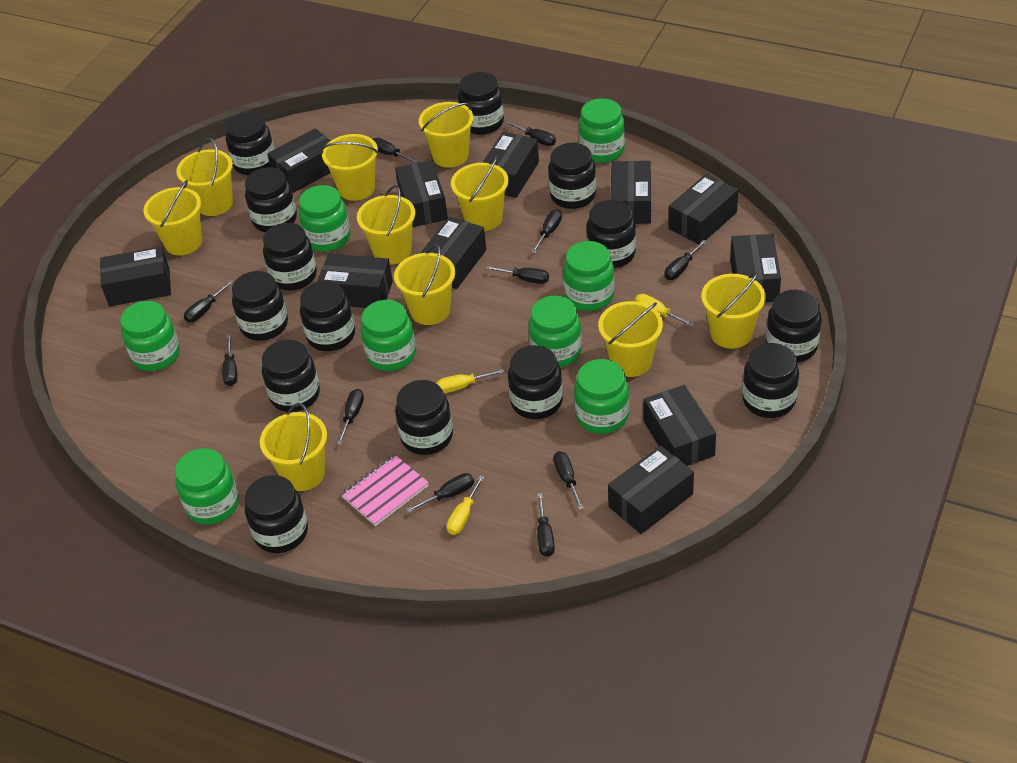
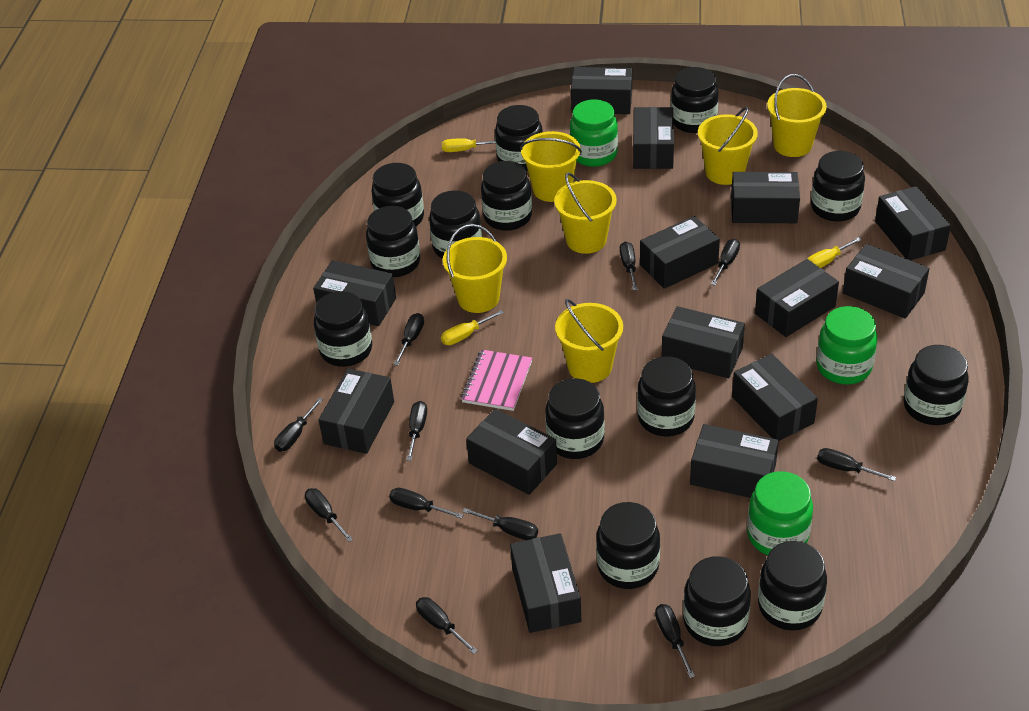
black box: [100,246,171,307] [267,128,330,193] [317,254,393,308] [395,160,448,227] [421,217,486,289] [482,132,539,198] [608,445,694,534] [611,161,651,224] [644,385,716,466] [669,174,738,244] [730,234,781,302] = 11 -> [313,260,396,326] [318,368,394,454] [466,409,557,495] [510,533,581,633] [571,67,632,114] [633,107,674,169] [640,216,720,289] [662,306,745,378] [690,424,779,498] [731,172,800,223] [732,354,818,441] [755,259,839,337] [843,244,930,319] [875,186,951,260] = 14
green jar: [120,301,180,371] [175,448,239,525] [298,185,350,252] [361,300,416,371] [529,296,582,367] [563,241,614,311] [574,359,629,434] [579,98,625,163] = 8 -> [570,100,618,167] [747,471,813,555] [816,306,877,385] = 3
yellow bucket: [143,180,202,255] [176,138,233,216] [260,403,327,491] [321,134,379,201] [357,185,415,265] [394,244,455,325] [419,102,474,168] [451,156,509,231] [598,301,663,377] [701,272,766,349] = 10 -> [443,224,507,313] [520,131,582,202] [554,172,617,254] [555,299,623,383] [698,107,758,185] [767,74,827,157] = 6

